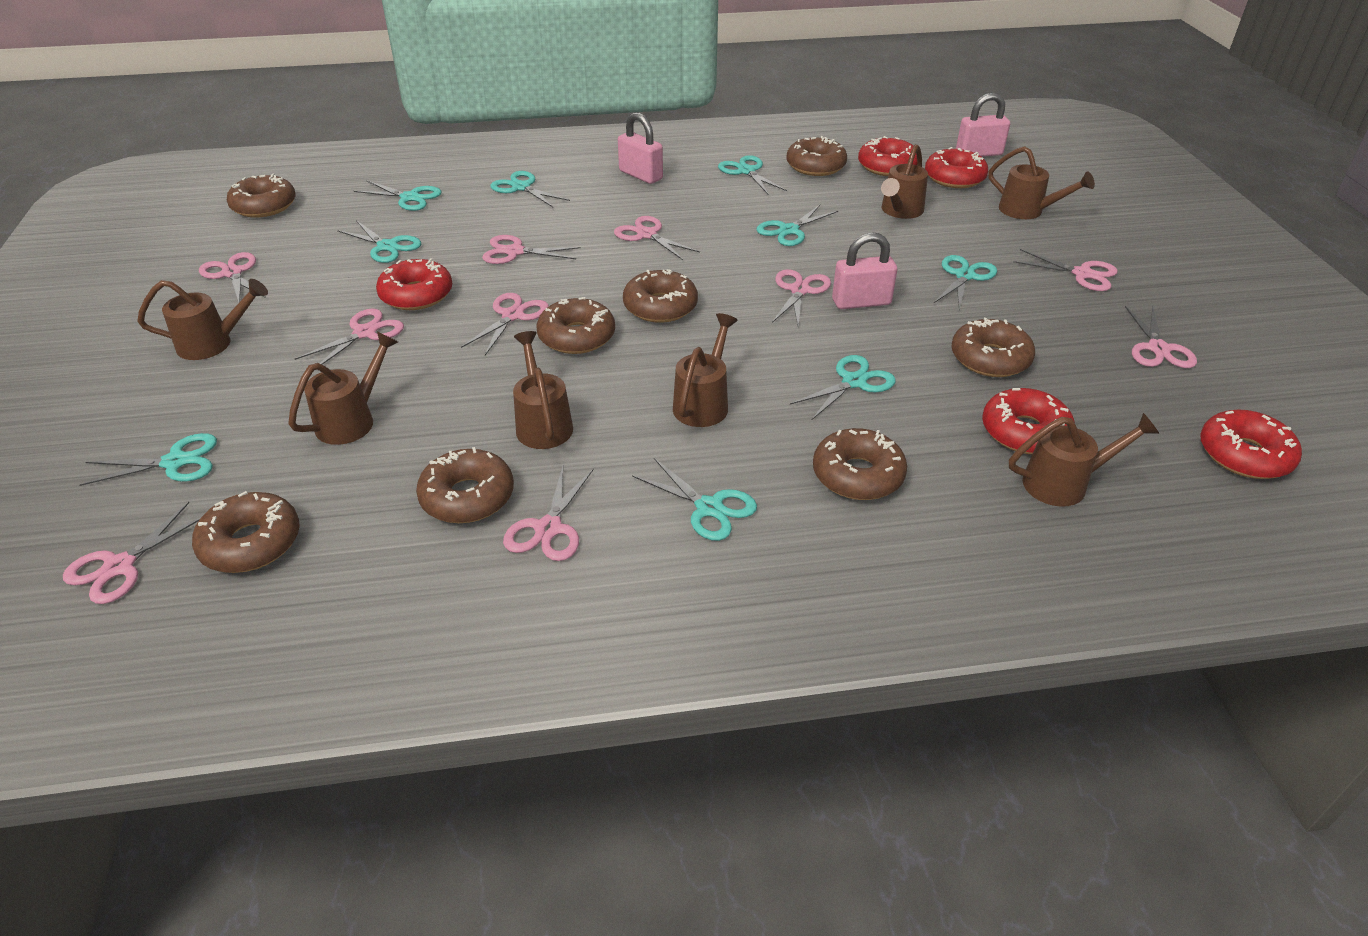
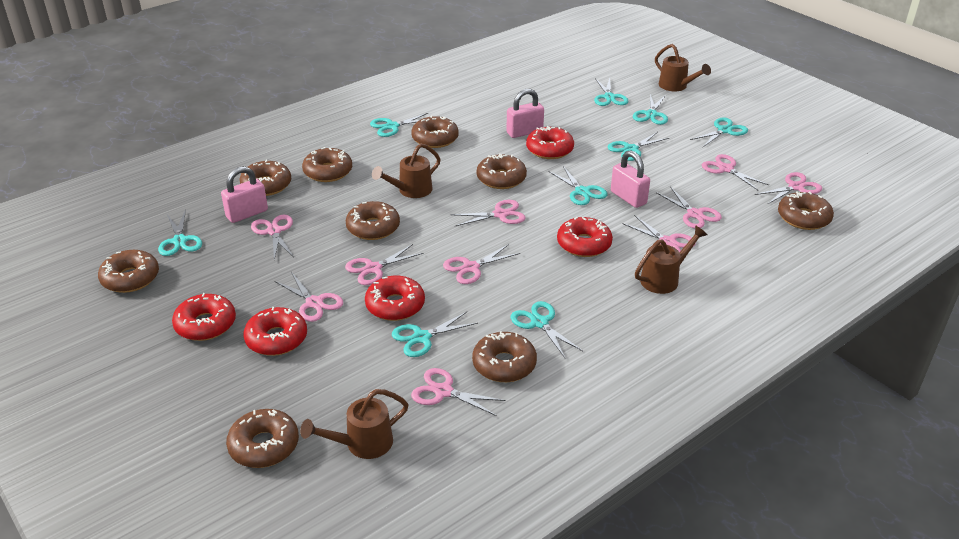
brown donut: [192,491,300,573] [227,174,295,218] [416,447,514,523] [537,297,615,354] [623,269,698,323] [786,136,847,176] [813,428,907,500] [951,318,1035,377] = 8 -> [98,250,159,293] [226,409,299,468] [240,160,291,196] [302,147,352,182] [345,201,400,240] [411,115,459,148] [472,331,537,382] [477,153,527,189] [778,192,834,230] = 9
brown watering can: [137,279,268,360] [288,332,398,445] [513,331,573,449] [673,313,738,427] [881,144,928,219] [988,146,1095,219] [1009,413,1160,507] = 7 -> [300,389,409,459] [372,143,441,198] [635,225,707,294] [655,44,711,91] = 4

